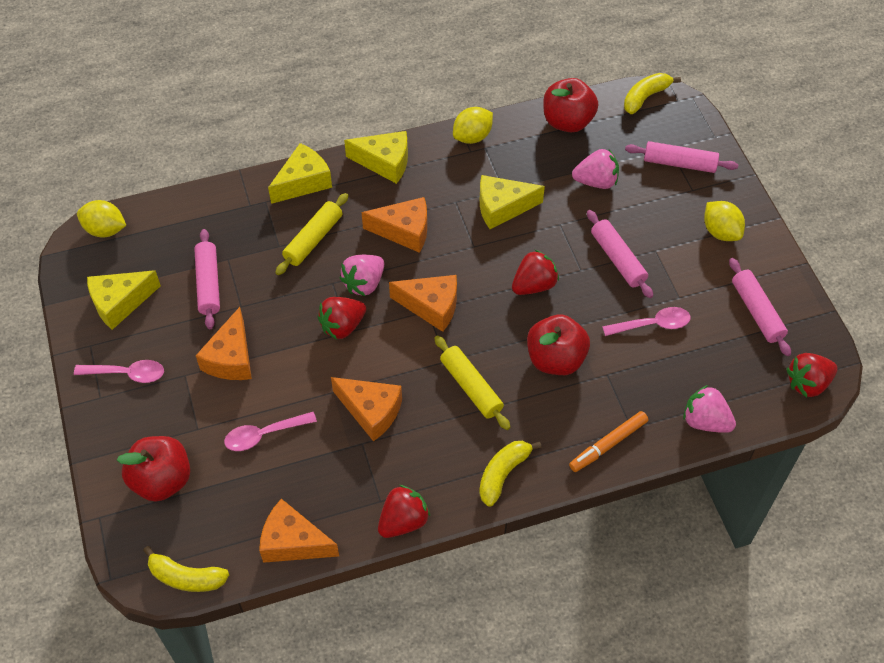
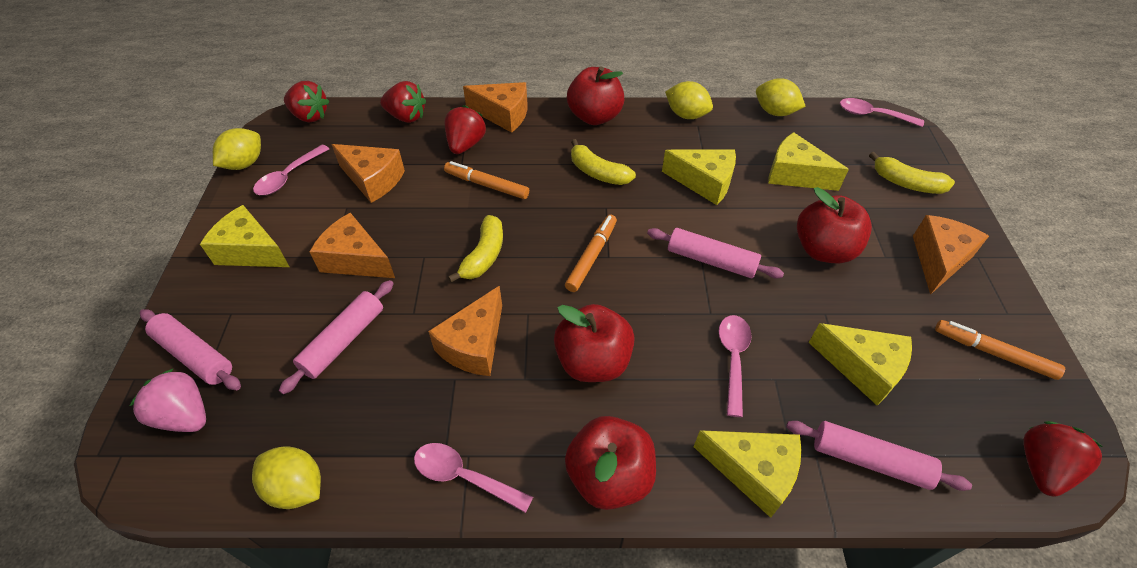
orange marker: [569,411,648,472] = 1 -> [444,161,529,199] [565,214,617,292] [935,320,1065,380] = 3
pink spoon: [74,360,164,383] [224,412,317,451] [602,307,691,336] = 3 -> [253,145,329,195] [414,443,533,513] [719,315,752,417] [840,98,924,127] = 4
pink strawberry: [339,255,384,296] [572,149,619,189] [683,385,736,433] = 3 -> [130,369,206,432] = 1
red apple: [117,436,190,502] [527,314,590,375] [543,78,598,132] = 3 -> [554,304,635,382] [565,416,656,510] [567,66,624,125] [797,187,872,263] = 4
yellow cheese: [87,270,161,330] [268,143,332,204] [344,131,408,184] [480,175,545,229] = 4 -> [200,205,289,267] [662,149,736,205] [694,430,801,518] [768,132,849,191] [809,323,912,405] = 5
yellow lemon: [77,200,126,238] [453,107,493,144] [704,201,745,241] = 3 -> [213,128,261,170] [252,446,321,509] [665,81,713,119] [756,78,806,116] = 4
yellow rolling pin: [275,193,348,275] [434,335,510,430] = 2 -> none = 0

